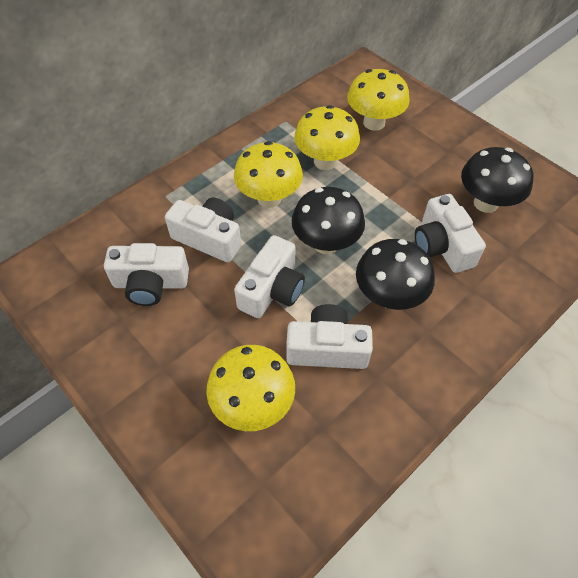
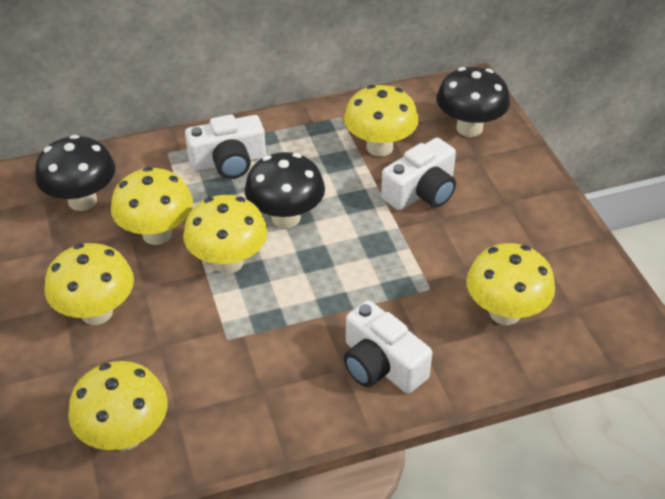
white camera: [104,243,189,306] [165,197,241,262] [234,235,305,318] [286,304,373,369] [415,194,486,273] = 5 -> [185,114,266,179] [344,300,432,394] [381,138,456,211] = 3
yellow mushroom: [206,345,295,431] [234,141,303,208] [294,105,360,170] [347,69,409,131] = 4 -> [44,243,134,325] [68,361,168,451] [111,167,193,245] [183,195,268,273] [344,85,419,156] [466,243,555,325] = 6

